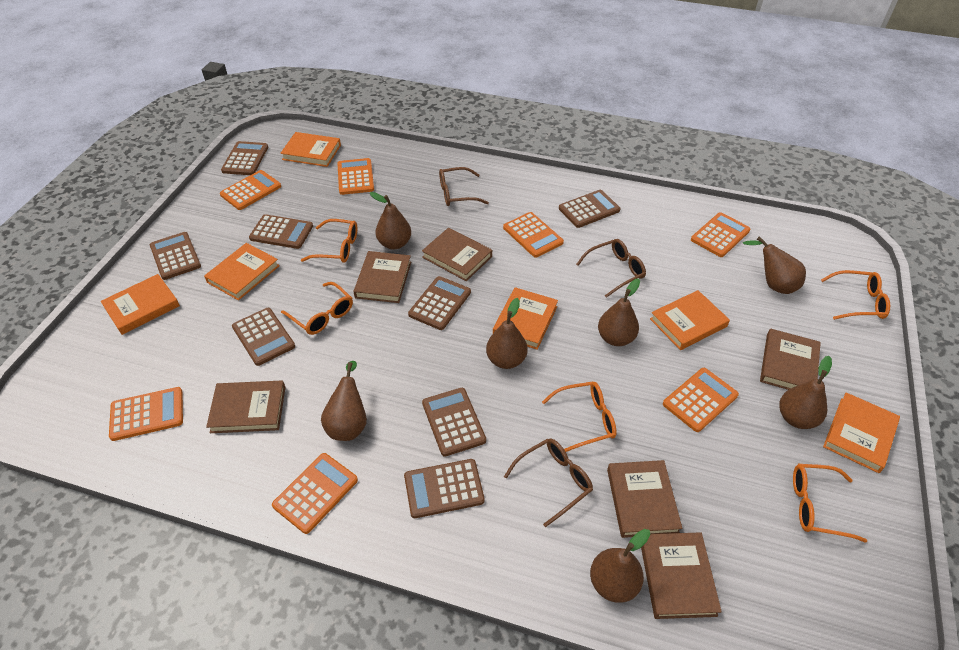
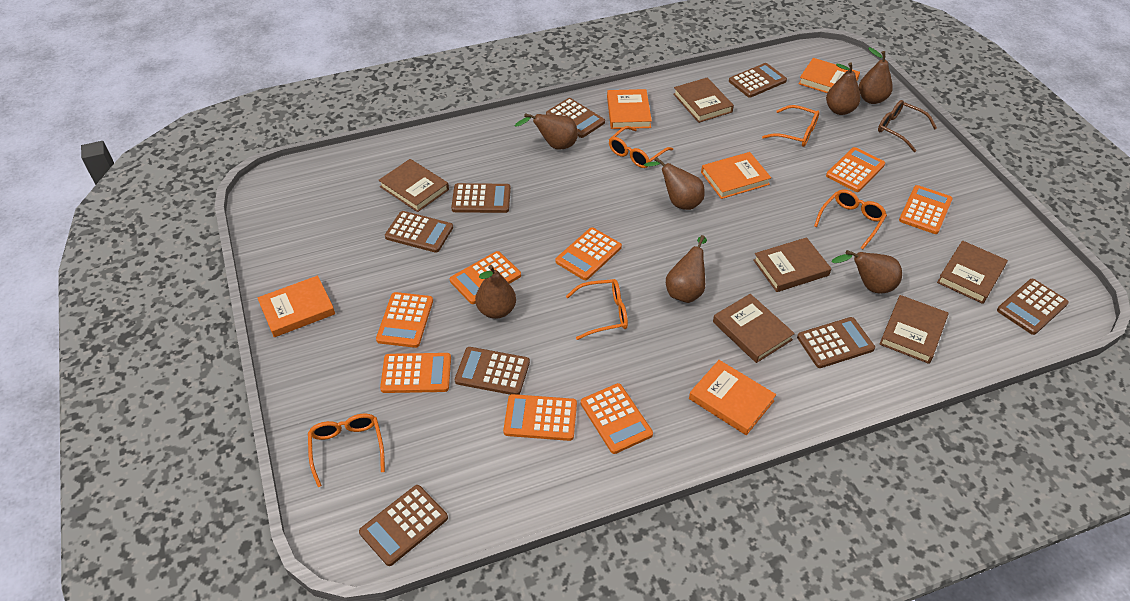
brown glasses: [439,167,489,206] [504,439,593,527] [576,239,646,298] = 3 -> [878,100,937,152] = 1
orange book: [101,274,180,335] [204,243,280,300] [281,132,341,167] [493,287,558,350] [650,290,730,350] [823,392,900,473] = 6 -> [258,276,335,337] [607,89,652,129] [689,360,776,435] [701,152,771,199] [799,58,860,93] = 5
orange calculator: [109,387,183,441] [220,170,281,210] [272,453,358,534] [337,158,374,195] [503,212,564,258] [663,368,739,432] [691,212,751,257] = 7 -> [376,292,433,348] [380,353,451,393] [450,251,521,304] [503,394,577,441] [555,227,622,280] [581,383,653,454] [826,147,885,192] [899,185,953,234] = 8

